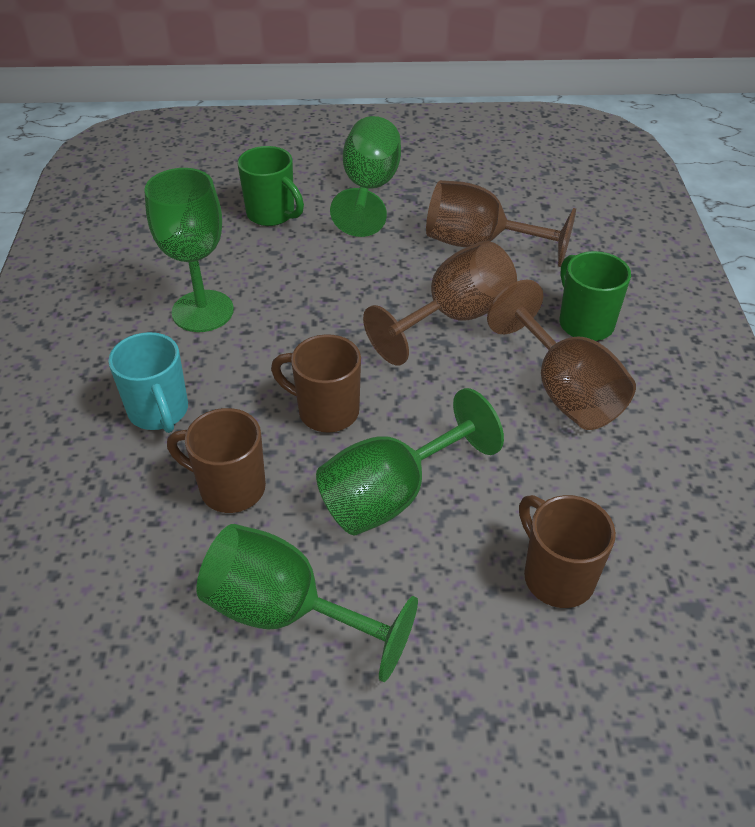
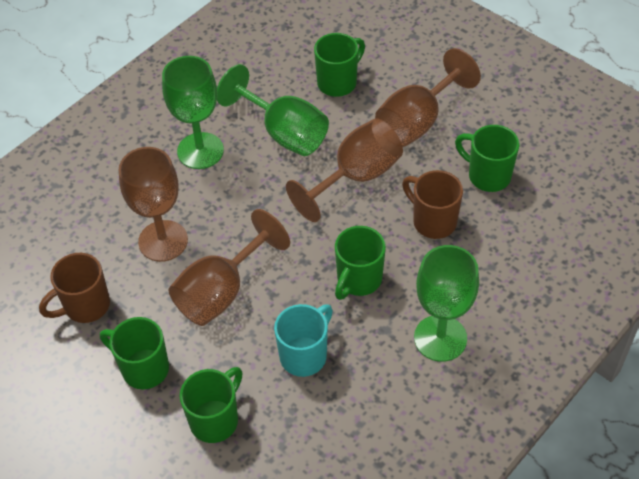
brown goblet: [363,241,517,366] [426,180,576,267] [487,280,636,430] = 3 -> [119,147,188,262] [168,209,290,326] [286,118,403,222] [375,48,481,147] = 4
brown mug: [167,408,266,513] [271,334,361,433] [519,495,616,608] = 3 -> [39,253,110,323] [402,170,463,239] = 2
green goblet: [144,168,234,332] [197,524,418,682] [316,388,504,535] [330,116,401,237] = 4 -> [162,56,224,169] [217,64,329,156] [414,245,479,362] = 3
green mug: [237,146,304,226] [560,251,631,341] = 2 -> [100,317,169,389] [180,367,243,443] [314,33,365,97] [335,226,386,300] [455,125,520,192] = 5

